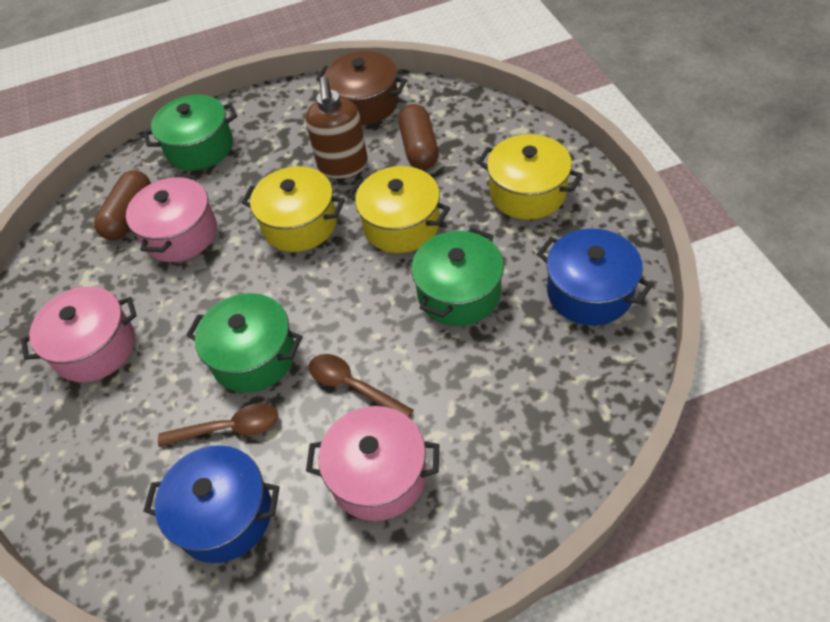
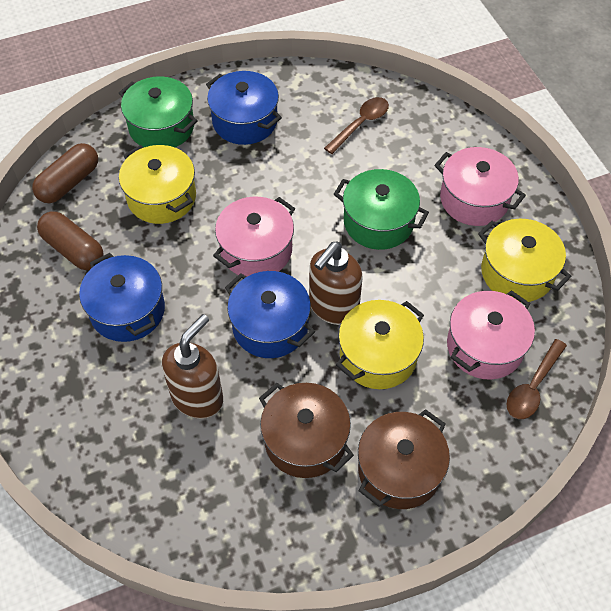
blue pot: [143,445,280,563] [537,228,653,326] = 2 -> [79,253,165,342] [206,71,282,145] [225,271,315,358] = 3
brown pot: [316,51,407,125] = 1 -> [259,383,354,478] [358,409,450,509] = 2
brown soap dispenser: [305,77,368,179] = 1 -> [162,314,223,419] [309,242,363,325] = 2
green pot: [143,95,237,171] [186,293,302,393] [411,227,504,326] = 3 -> [119,76,198,147] [334,169,429,250] = 2

